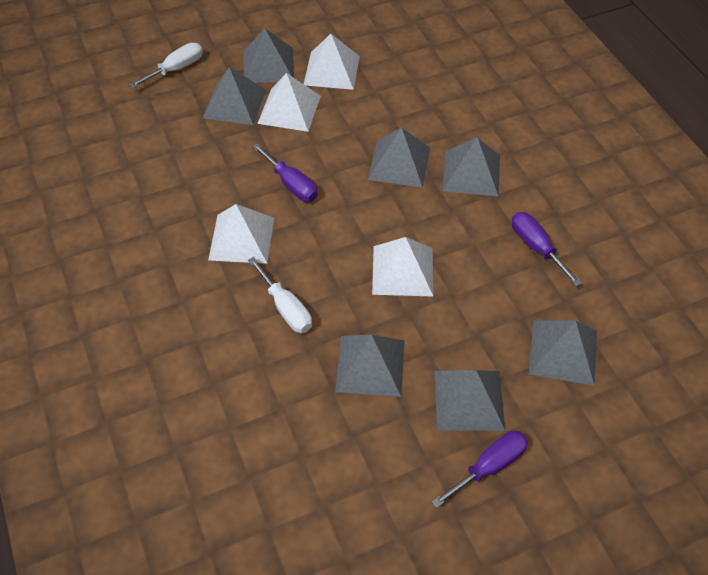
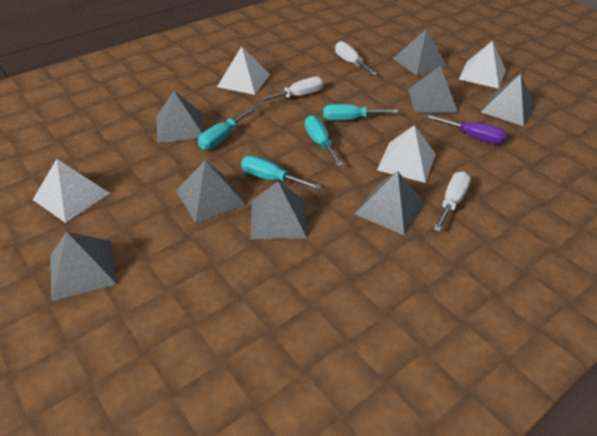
grey pyramid: [203,67,266,125] [244,29,294,83] [335,335,404,397] [368,127,430,188] [434,370,505,431] [442,137,500,196] [529,321,597,386] = 7 -> [50,232,117,301] [156,91,204,143] [176,160,246,223] [250,181,307,239] [355,171,426,235] [393,30,447,76] [408,66,458,113] [481,74,536,126] = 8
purple screwdriver: [252,144,318,202] [431,431,528,508] [512,212,582,286] = 3 -> [428,115,507,144] = 1
turquoise screwdriver: none = 0 -> [198,108,255,150] [241,156,321,190] [305,115,343,167] [323,104,398,120] = 4
white screwdriver: [129,43,203,88] [248,257,312,333] = 2 -> [258,77,323,102] [335,41,377,75] [434,172,471,232] = 3

